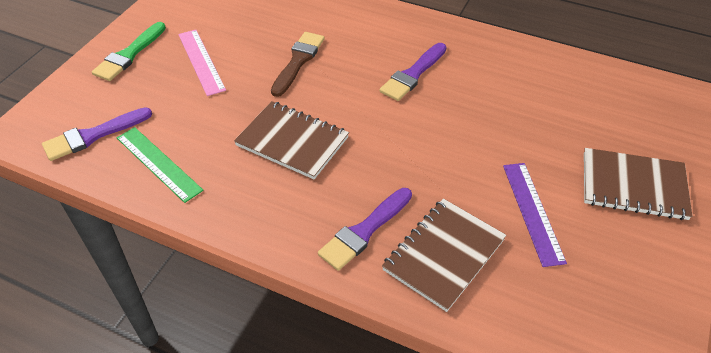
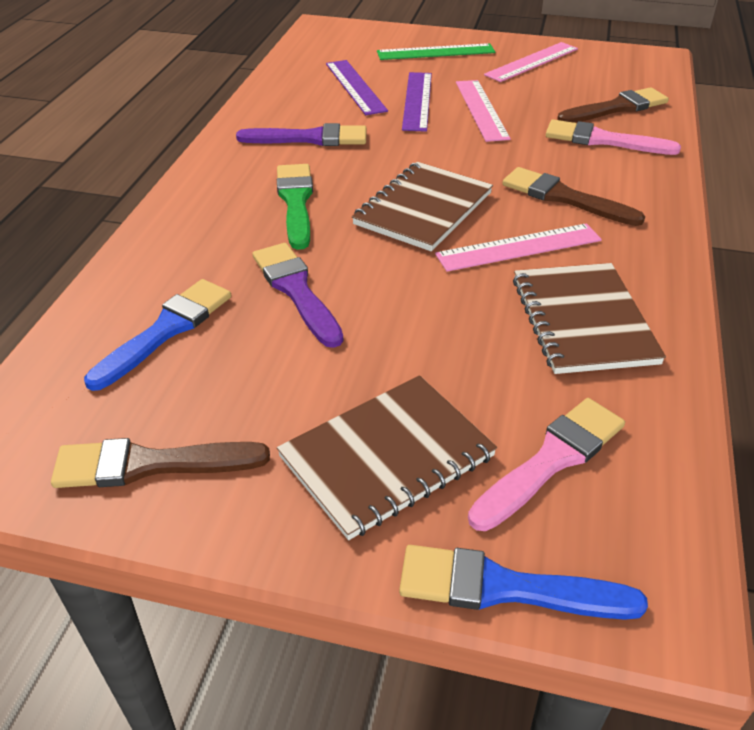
blue brush: none = 0 -> [84,279,231,391] [399,545,648,620] = 2
brown brush: [271,32,325,97] = 1 -> [51,438,270,488] [502,167,645,226] [557,87,669,123] = 3
pink brush: none = 0 -> [468,398,625,531] [546,120,681,155] = 2
pink ruler: [178,30,226,96] = 1 -> [435,223,602,272] [456,80,511,142] [484,42,578,82] = 3
purple brush: [42,107,152,161] [318,188,412,271] [379,43,446,101] = 3 -> [236,123,367,146] [252,243,343,348] = 2
purple ruler: [503,163,567,267] = 1 -> [326,60,388,115] [402,72,432,132] = 2

